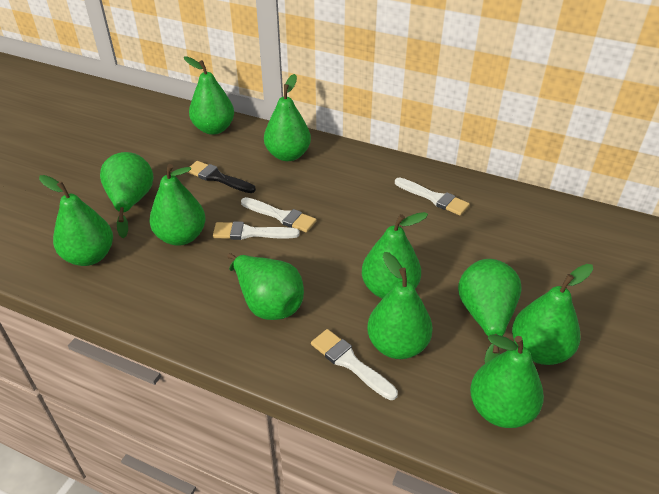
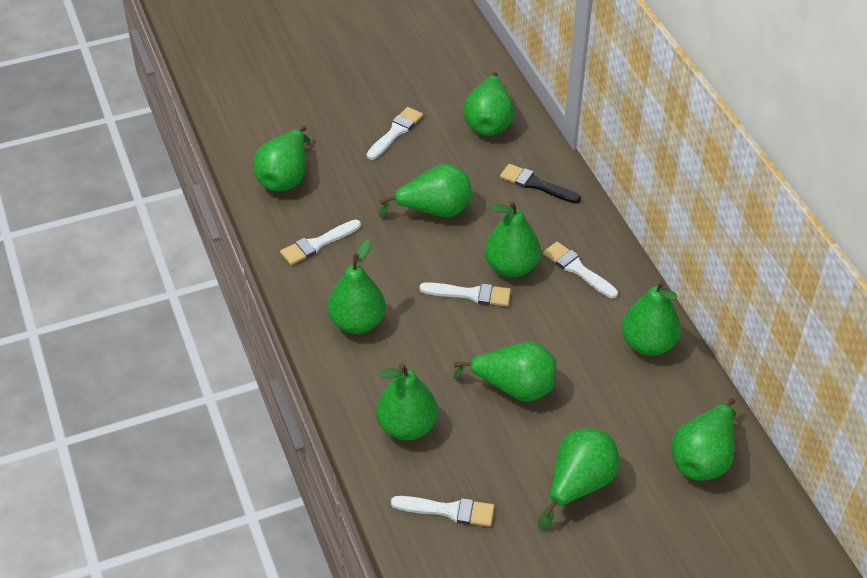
green pear: [39,175,113,266] [100,152,154,238] [150,164,206,246] [184,56,234,135] [227,253,304,320] [264,74,311,161] [362,212,428,299] [367,252,433,359] [458,259,522,364] [470,335,544,428] [512,264,593,365] = 11 -> [253,126,310,191] [327,238,386,334] [376,363,438,441] [379,163,471,218] [453,341,556,402] [463,72,514,136] [485,201,541,278] [538,428,619,530] [621,281,681,356] [671,398,736,481] = 10
white brush: [213,221,300,240] [241,197,317,232] [311,329,398,400] [395,178,470,216] = 4 -> [280,220,361,265] [367,107,423,160] [391,496,494,527] [419,282,511,306] [543,242,618,298] = 5

